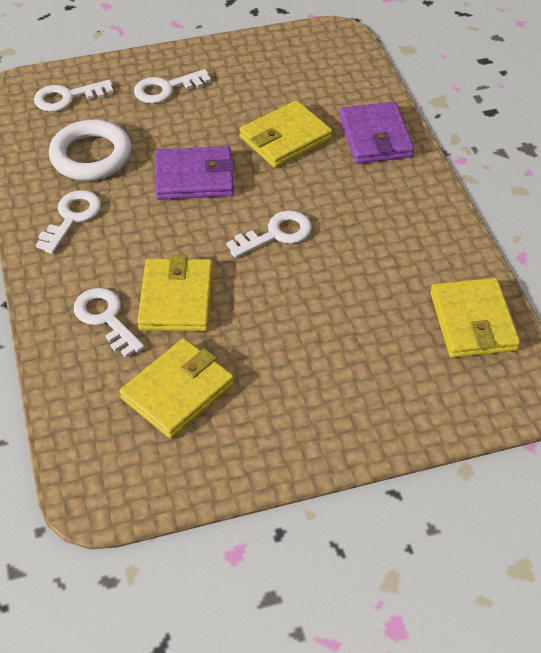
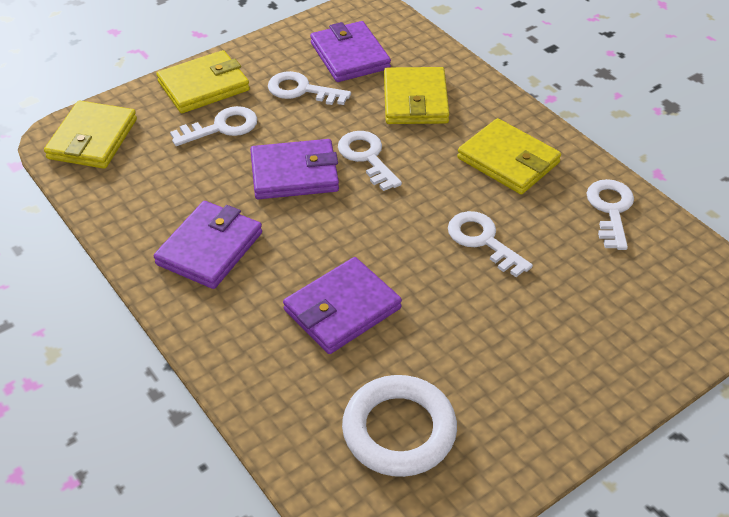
purple wallet: [155,146,235,200] [339,102,414,164] = 2 -> [154,201,262,289] [250,139,339,199] [283,257,402,354] [310,21,391,82] = 4

